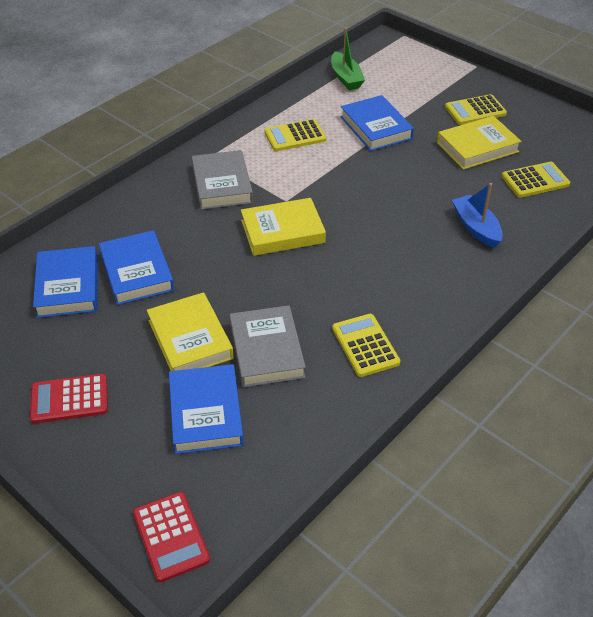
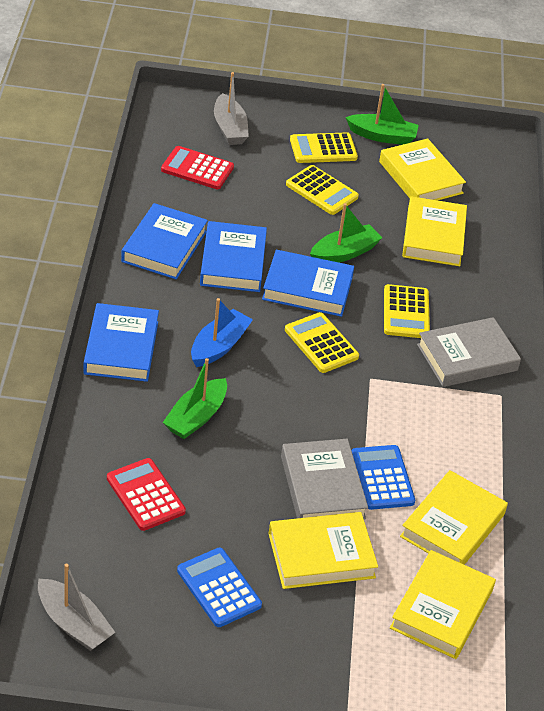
blue calculator: none = 0 -> [177,548,262,627] [352,445,415,510] = 2
green boat: [331,28,365,90] = 1 -> [162,358,227,439] [310,203,382,262] [345,84,419,145] = 3
grey boat: none = 0 -> [38,564,116,651] [214,72,249,145] = 2
yellow book: [147,292,234,371] [241,198,326,256] [437,116,522,170] = 3 -> [268,512,378,589] [379,139,466,201] [390,550,496,659] [400,470,508,565] [402,196,467,266] = 5

